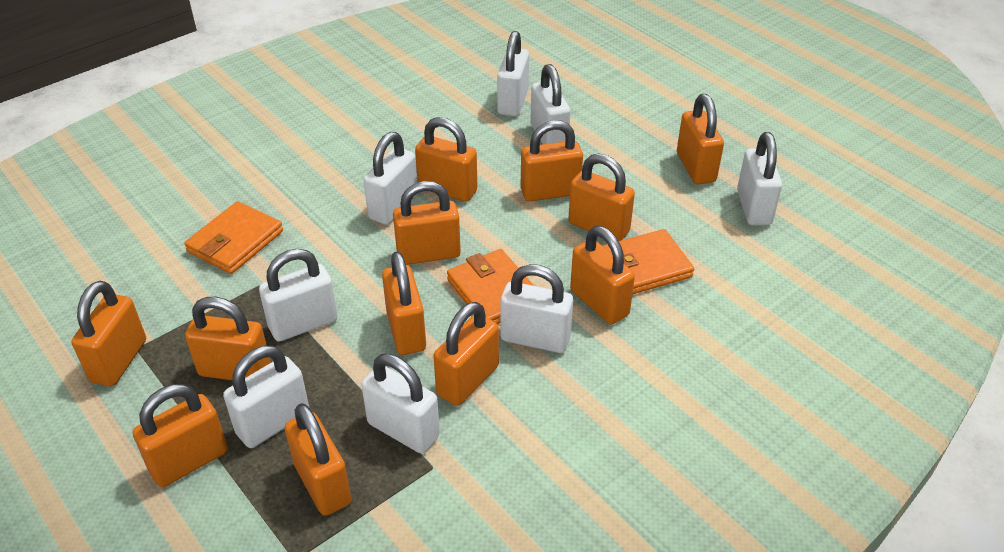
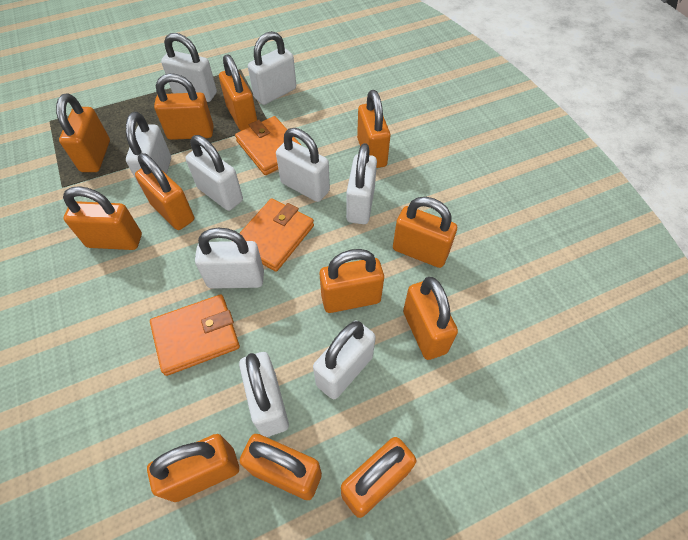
white padlock: [223,345,309,448] [259,249,338,342] [361,354,440,454] [363,132,418,225] [497,31,529,116] [500,264,573,353] [530,64,571,144] [737,132,782,225] = 8 -> [126,112,171,189] [161,33,217,102] [186,135,243,211] [195,228,264,289] [239,352,289,437] [248,31,296,105] [276,128,330,202] [313,320,376,399] [346,143,377,224] = 9

